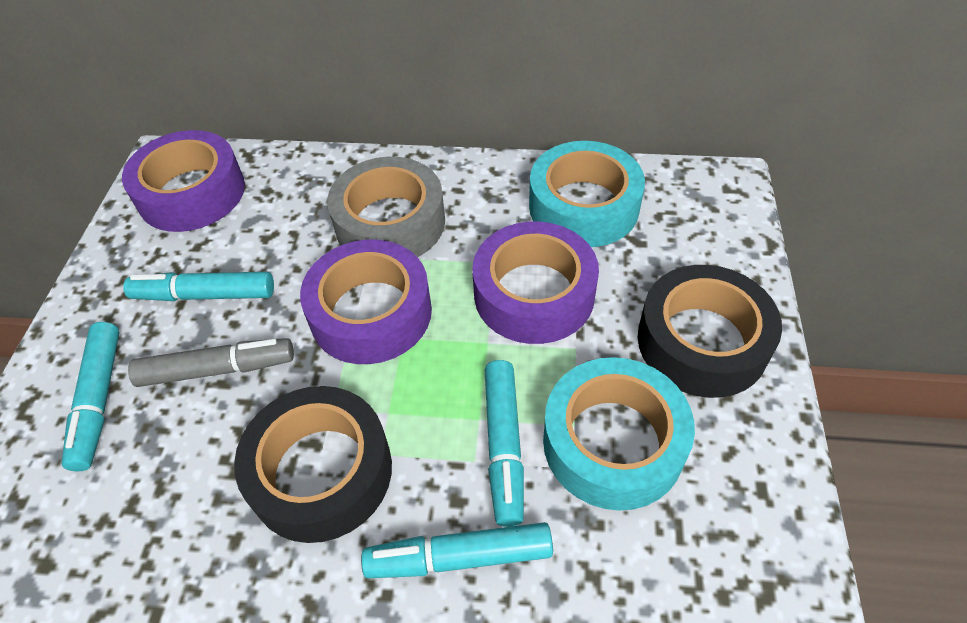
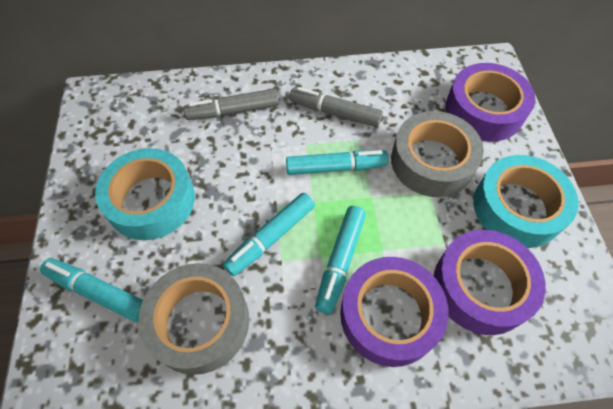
black tape: [234,386,392,543] [638,265,782,398] = 2 -> none = 0
grey marker: [128,338,294,387] = 1 -> [183,88,279,120] [289,87,383,127] = 2
grey tape: [327,157,445,257] = 1 -> [138,263,249,375] [391,111,484,197] = 2

